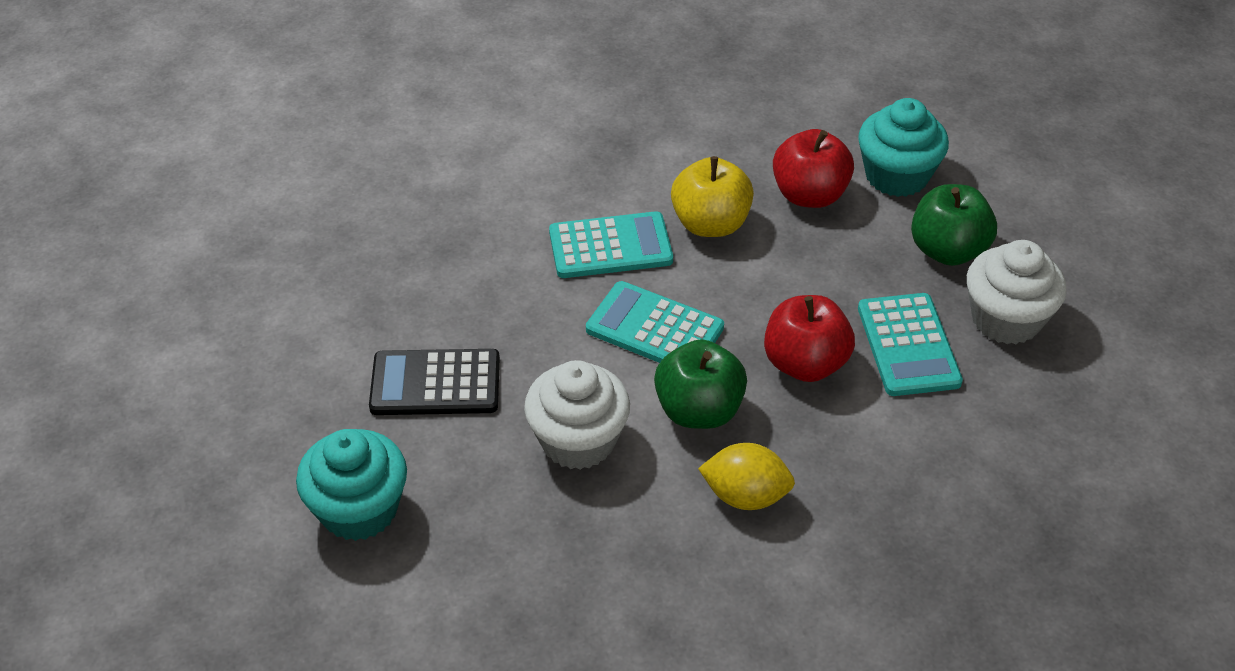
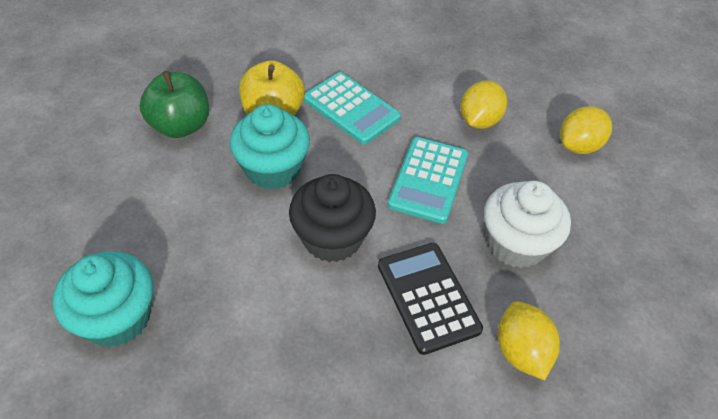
black cupcake: none = 0 -> [289,174,376,262] = 1
green apple: [654,339,747,429] [911,184,997,266] = 2 -> [140,71,209,138] = 1
red apple: [764,295,855,382] [773,129,854,208] = 2 -> none = 0
turquoise calculator: [549,211,673,278] [586,281,724,363] [858,293,963,396] = 3 -> [304,72,401,145] [388,137,468,224] = 2
white cupcake: [524,360,630,470] [967,240,1067,344] = 2 -> [484,181,571,268] = 1
yellow lemon: [698,443,795,510] = 1 -> [460,81,507,129] [498,301,560,380] [560,106,612,154] = 3

